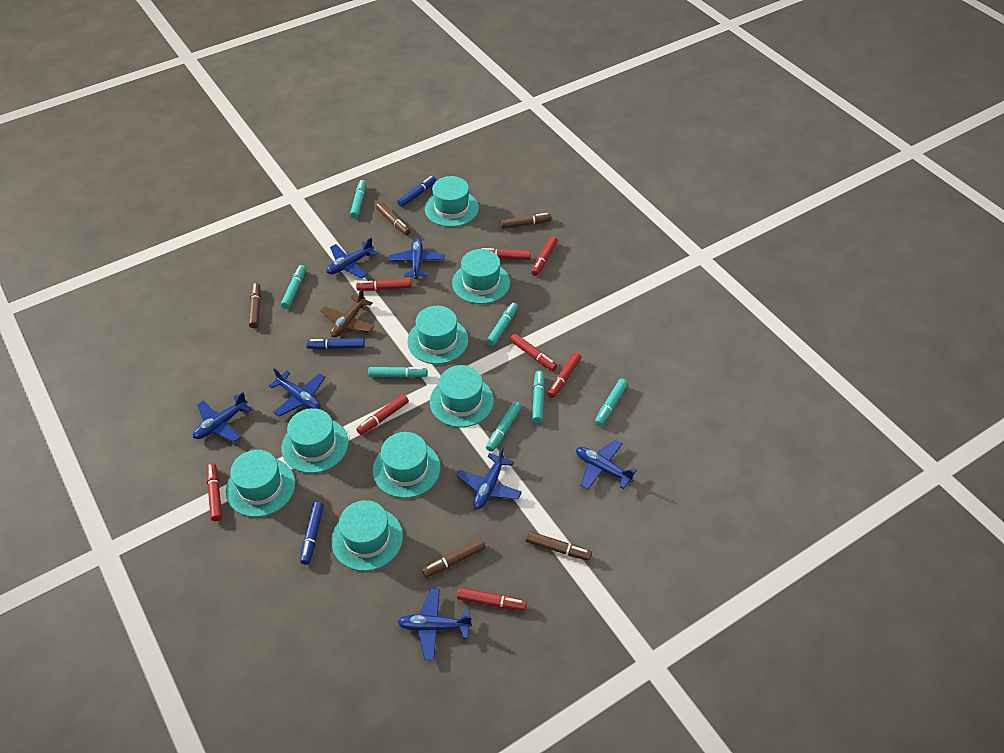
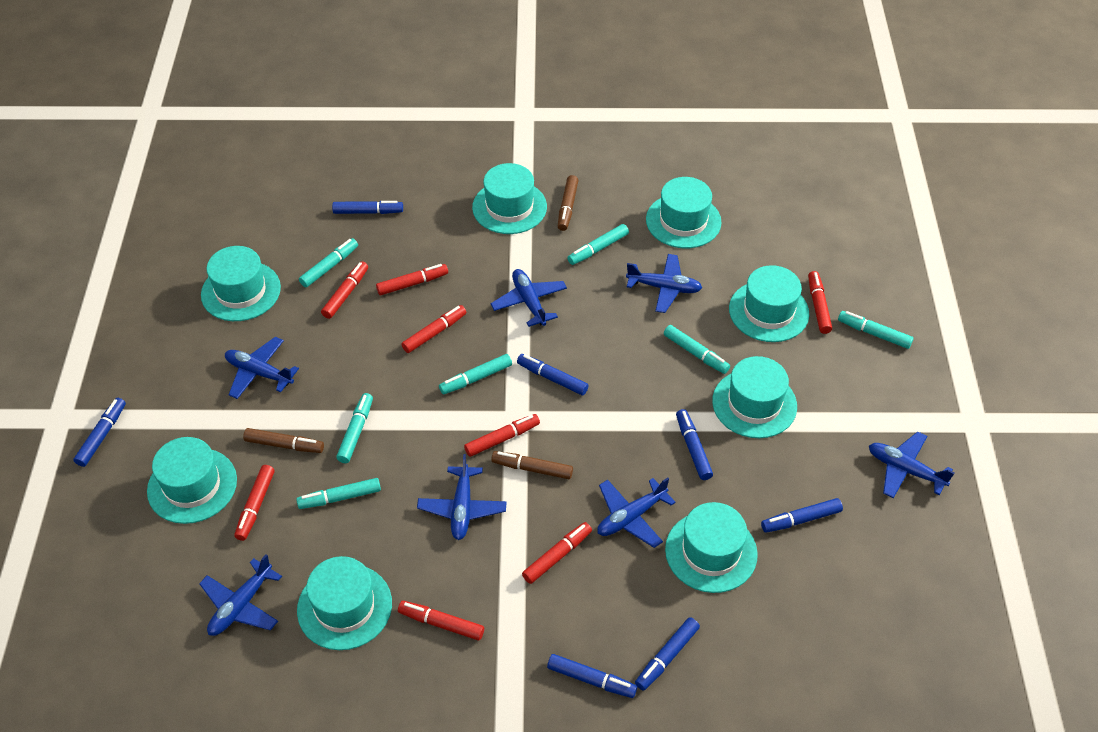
blue marker: [300,502,324,565] [306,338,365,349] [397,176,437,207] = 3 -> [73,398,126,467] [332,201,403,214] [517,354,589,395] [547,654,637,698] [635,617,700,691] [676,409,713,480] [761,498,843,533] = 7
brown marker: [249,283,261,328] [376,202,411,235] [422,538,486,577] [500,213,551,229] [526,531,592,561] = 5 -> [243,428,324,453] [491,451,573,479] [558,175,579,231] = 3
brown plane: [321,289,374,337] = 1 -> none = 0

